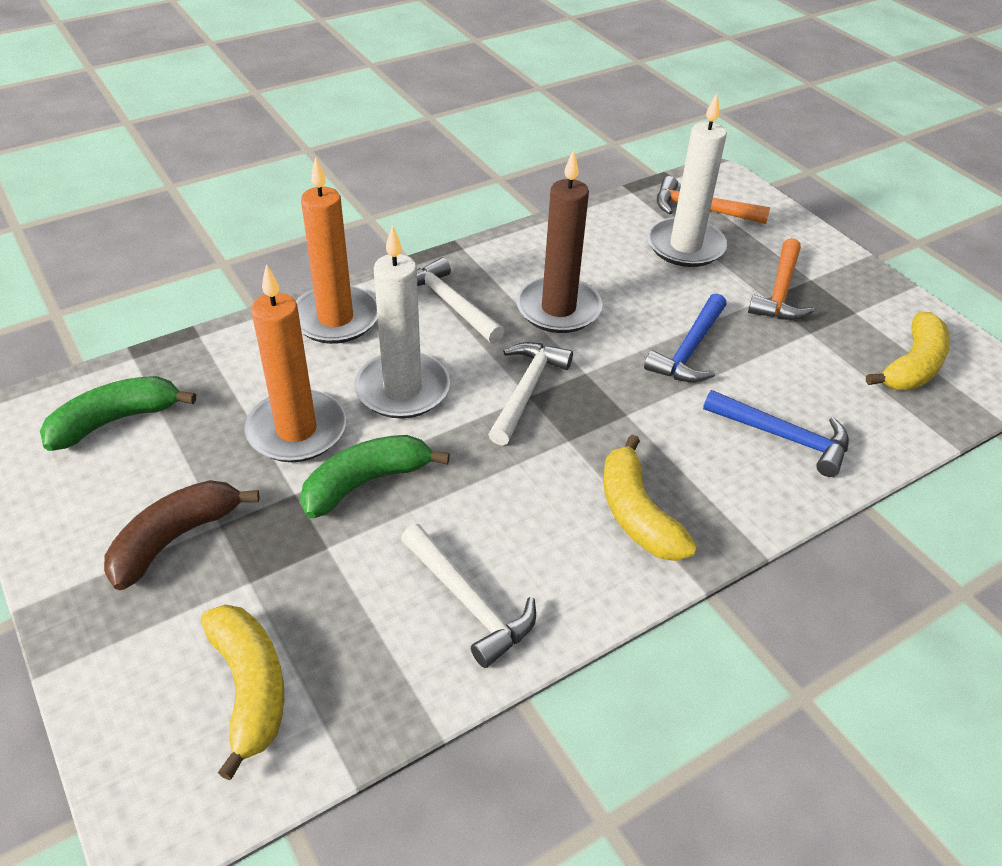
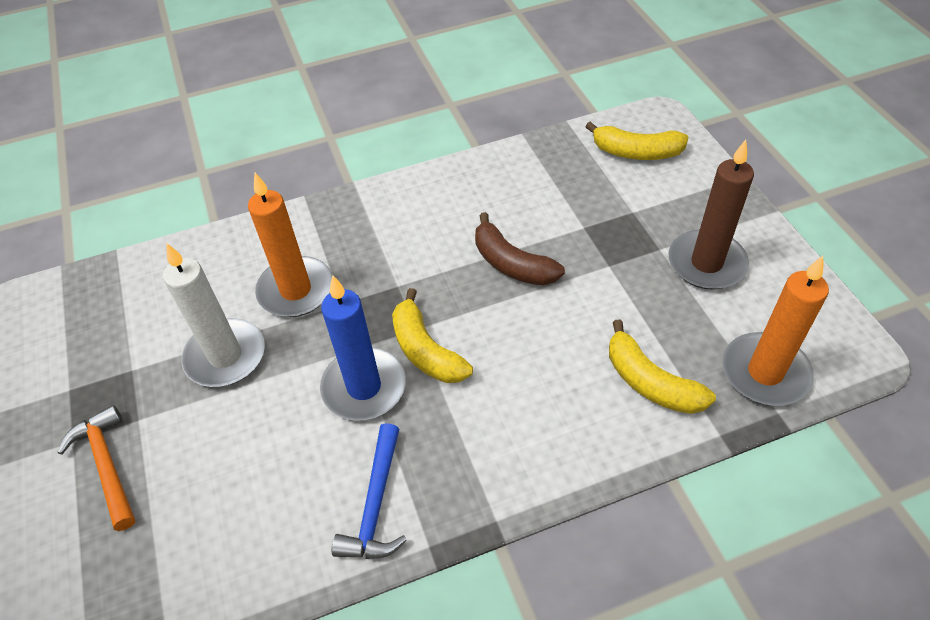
blue candle: none = 0 -> [320,276,406,421] = 1
blue hammer: [644,293,727,382] [703,390,849,477] = 2 -> [332,423,407,559] = 1
green banana: [40,376,196,451] [300,435,450,518] = 2 -> none = 0
orange hammer: [657,176,771,224] [748,238,814,320] = 2 -> [57,405,135,531] = 1
white candle: [354,225,450,419] [647,94,727,267] = 2 -> [163,243,265,387] = 1
white hammer: [401,524,536,668] [417,257,504,343] [488,342,573,446] = 3 -> none = 0

